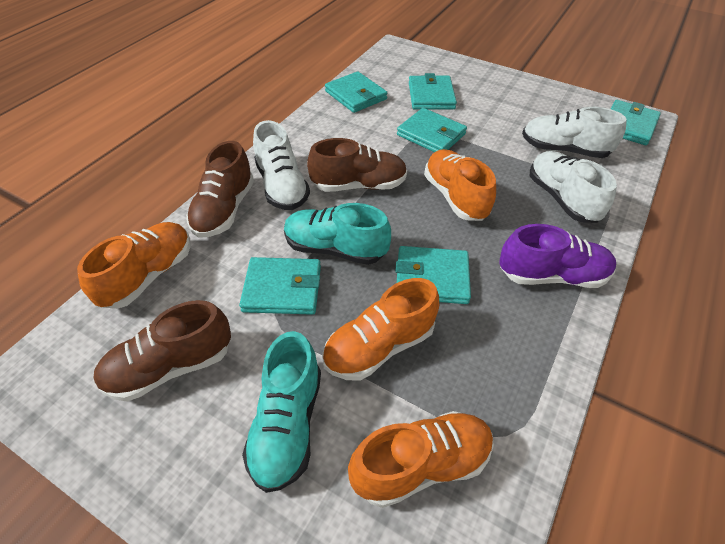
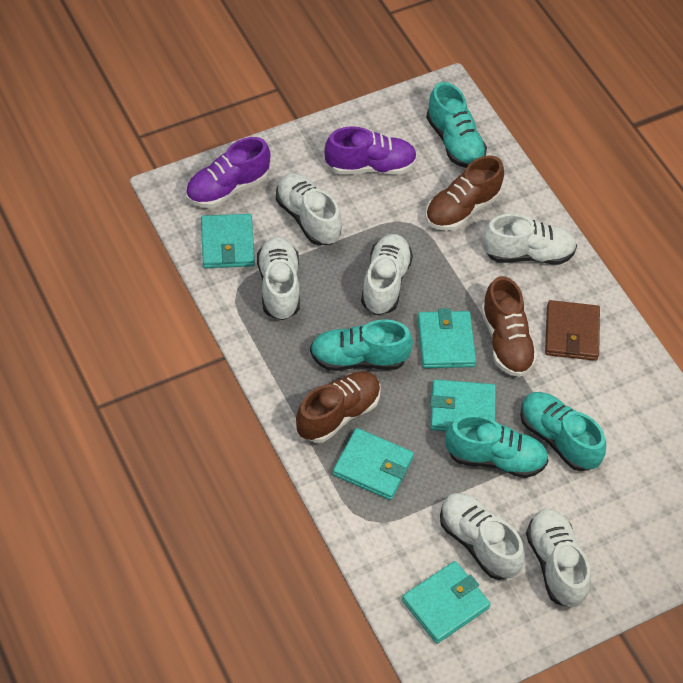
brown wallet: none = 0 -> [545,300,600,361] = 1
orange shoe: [77,222,191,309] [322,278,439,381] [348,411,494,508] [424,149,496,221] = 4 -> none = 0
purple shoe: [499,224,616,288] = 1 -> [186,137,271,208] [324,126,417,175] = 2
turquoise shoe: [242,331,321,493] [284,203,391,265] = 2 -> [310,319,413,371] [426,82,487,168] [445,414,548,478] [520,392,606,471] = 4
turquoise wallet: [239,257,321,315] [325,71,387,113] [395,246,471,304] [397,108,467,152] [409,73,457,110] [611,100,661,145] = 6 -> [201,214,255,268] [333,428,414,500] [402,561,491,644] [418,308,476,368] [430,379,496,431] = 5
white shoe: [253,120,310,210] [522,107,627,158] [530,151,617,223] = 3 -> [257,237,300,320] [276,173,342,246] [361,234,413,315] [440,493,525,580] [482,214,577,265] [526,509,591,608] = 6

